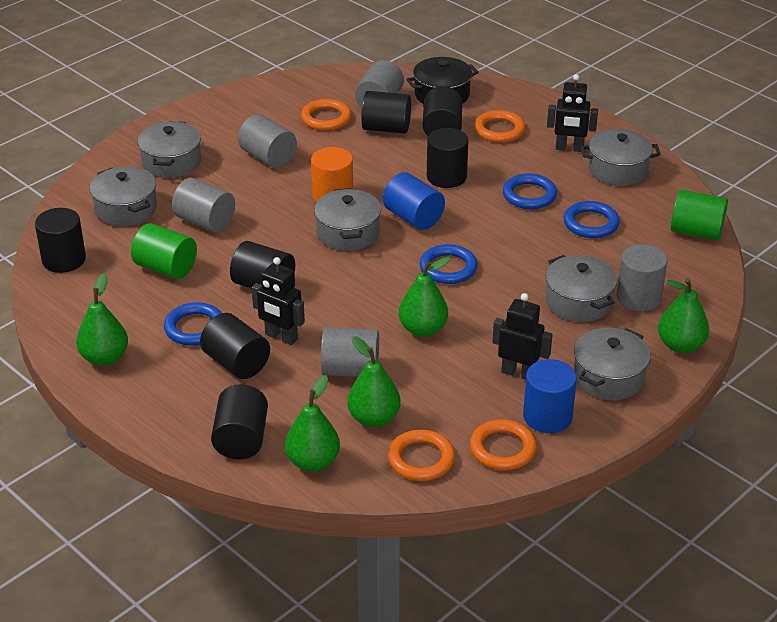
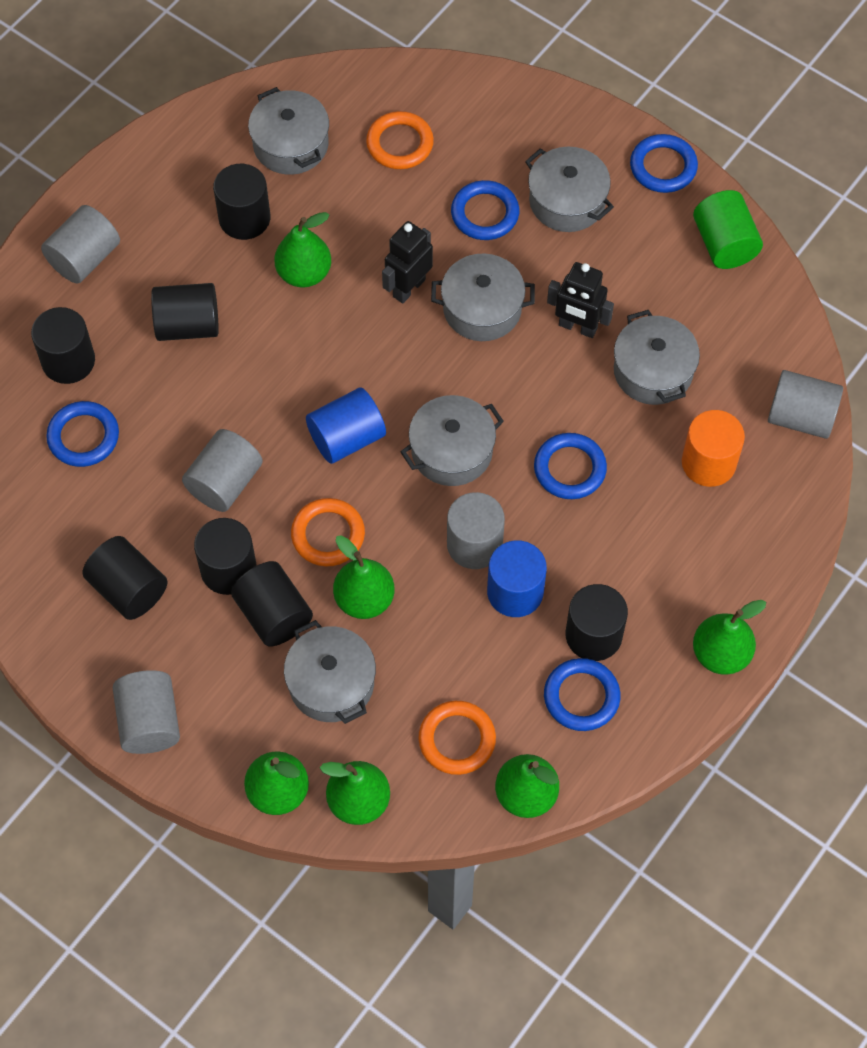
black pot: [406,57,479,104] = 1 -> none = 0
black robot: [252,257,305,345] [492,293,553,380] [547,74,598,152] = 3 -> [382,221,433,303] [547,262,614,338] = 2
blue ring: [164,302,222,346] [420,244,478,284] [503,174,557,209] [564,201,620,238] = 4 -> [46,401,119,467] [451,180,519,240] [534,433,607,499] [544,658,620,731] [630,134,698,193] = 5
green cylinder: [131,223,197,279] [671,190,728,240] = 2 -> [693,190,763,269] = 1
green pear: [76,273,128,366] [285,375,340,471] [347,336,401,427] [399,257,451,337] [658,278,709,353] = 5 -> [244,751,309,815] [274,212,331,287] [320,761,390,825] [333,535,395,619] [495,754,559,818] [693,600,766,675] = 6
orange ring: [301,99,352,131] [388,430,455,481] [470,419,537,470] [474,110,525,143] = 4 -> [291,498,365,566] [366,111,434,169] [418,701,496,775] = 3

